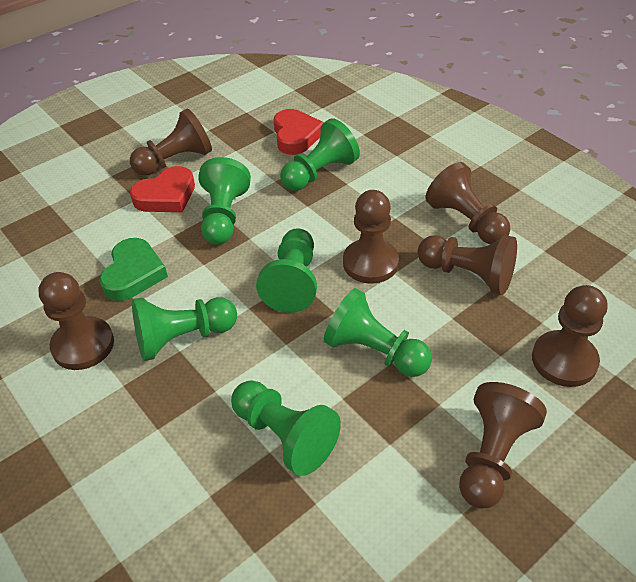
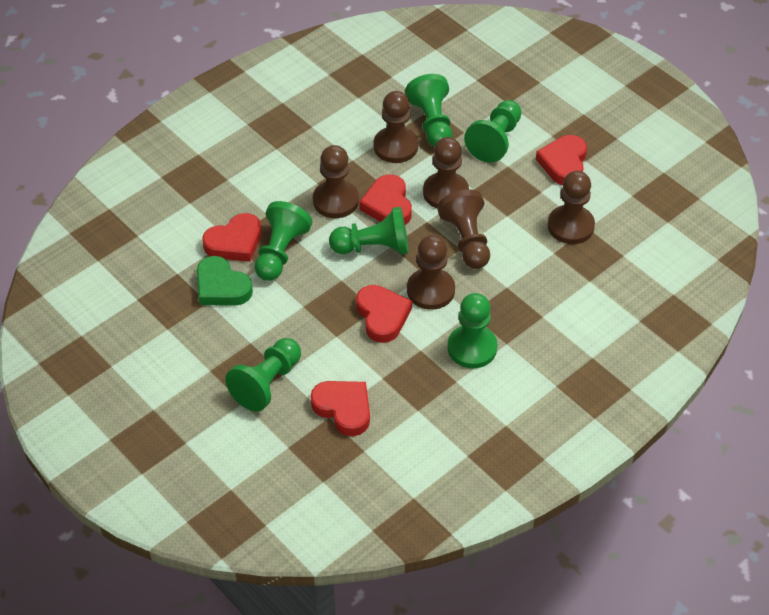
brown pawn: [38,272,114,370] [130,109,212,176] [343,190,399,284] [418,235,517,295] [425,162,510,244] [459,382,547,509] [532,285,607,387] = 7 -> [313,145,359,218] [374,91,418,163] [407,235,455,310] [423,137,469,208] [437,189,490,269] [548,171,595,244] = 6
red heart: [130,166,195,212] [274,109,324,155] = 2 -> [202,213,262,262] [311,381,370,436] [356,285,412,343] [359,174,412,225] [536,135,587,185] = 5

